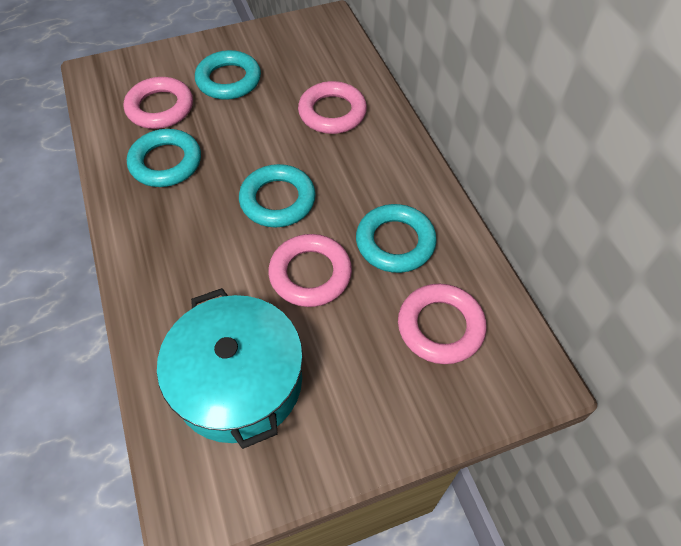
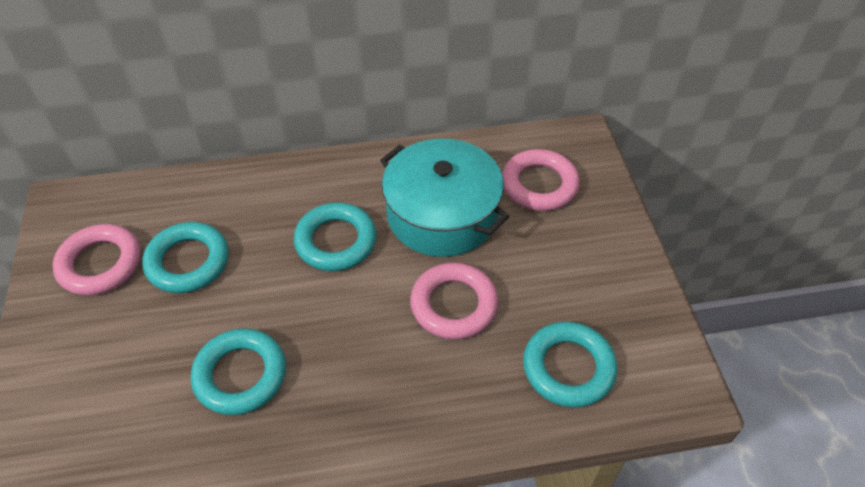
pink ring: [124,77,193,129] [268,234,352,307] [298,81,367,134] [398,284,486,364] = 4 -> [53,224,141,296] [410,262,498,340] [502,149,580,211] = 3

